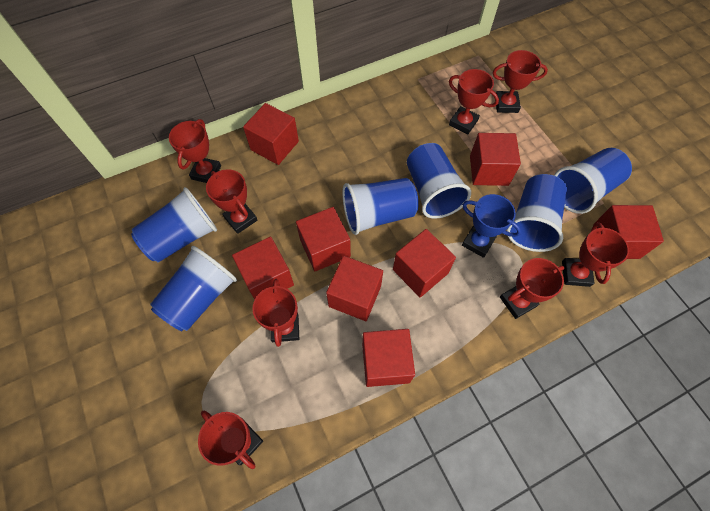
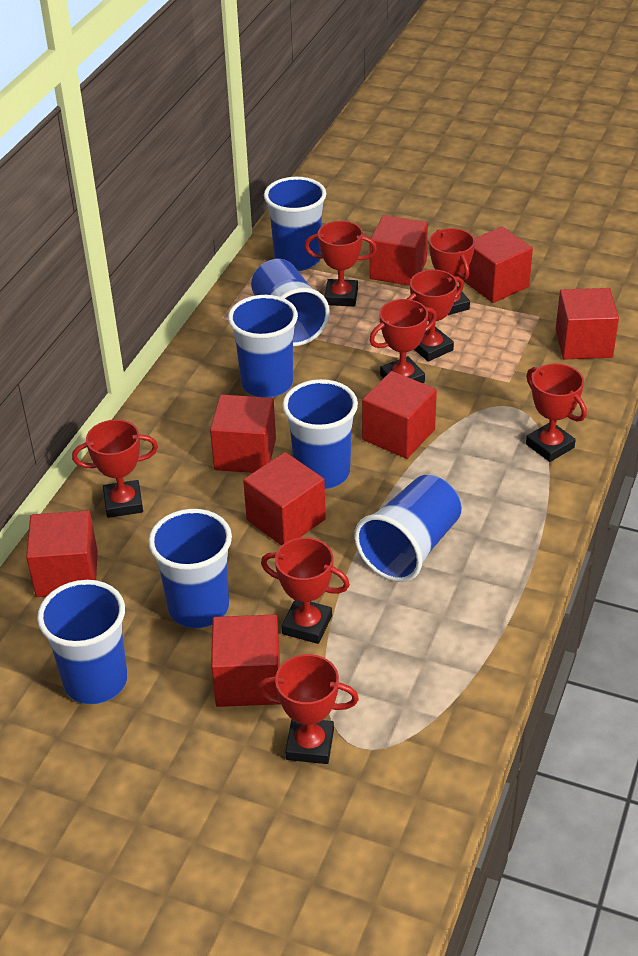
blue cup: [131,187,217,262] [150,246,237,331] [343,178,419,235] [407,143,471,219] [507,174,567,252] [554,148,632,214] = 6 -> [37,580,127,704] [148,509,232,628] [228,295,298,398] [251,259,330,346] [264,177,327,271] [282,379,358,489] [354,475,462,582] = 7
blue trophy: [462,194,521,258] = 1 -> none = 0

